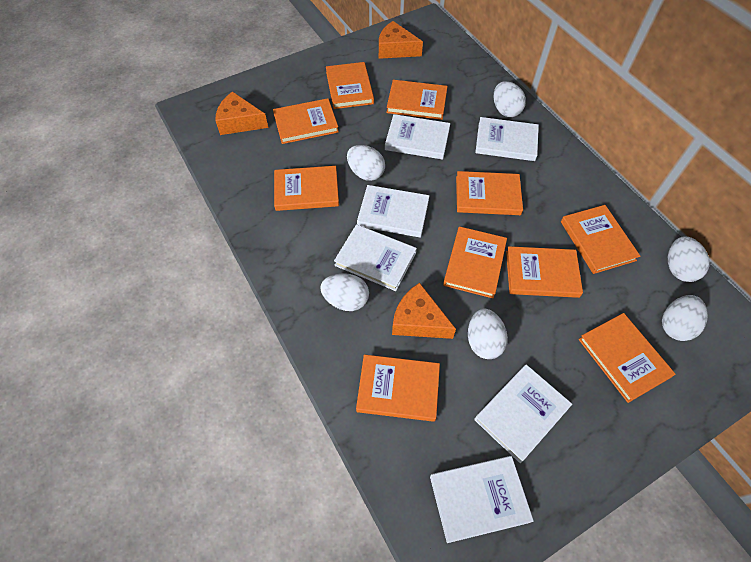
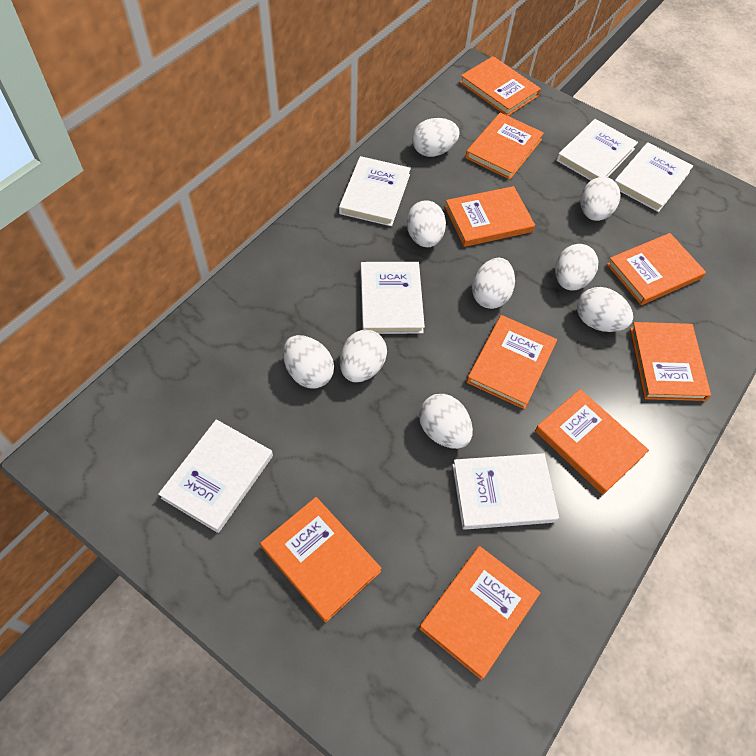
orange book: [273,98,339,144] [274,166,339,211] [326,62,374,109] [356,354,440,422] [386,80,448,120] [443,226,507,298] [456,171,523,215] [506,246,583,298] [561,205,640,274] [578,313,676,403] = 10 -> [260,497,382,622] [419,546,541,680] [445,186,535,247] [460,56,541,116] [465,113,544,180] [467,315,557,409] [535,389,649,495] [607,233,706,305] [630,322,711,401] = 9
orange cheese: [216,91,268,135] [379,21,423,59] [392,283,456,339] = 3 -> none = 0
white egg: [320,273,369,311] [347,145,385,181] [468,308,508,359] [494,81,526,117] [662,295,708,341] [668,236,710,282] = 6 -> [283,335,334,389] [340,330,387,382] [406,200,446,247] [412,118,460,157] [419,394,473,449] [472,258,515,309] [555,244,598,291] [577,287,633,332] [580,177,621,221] = 9

